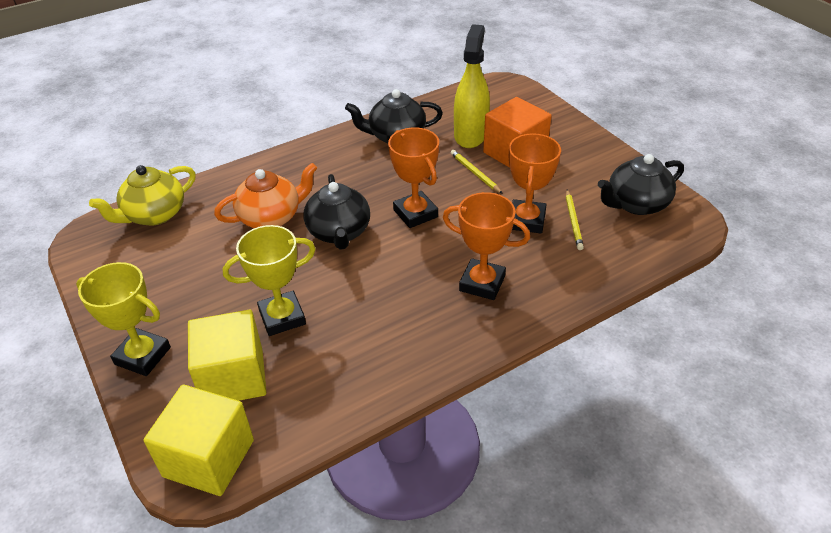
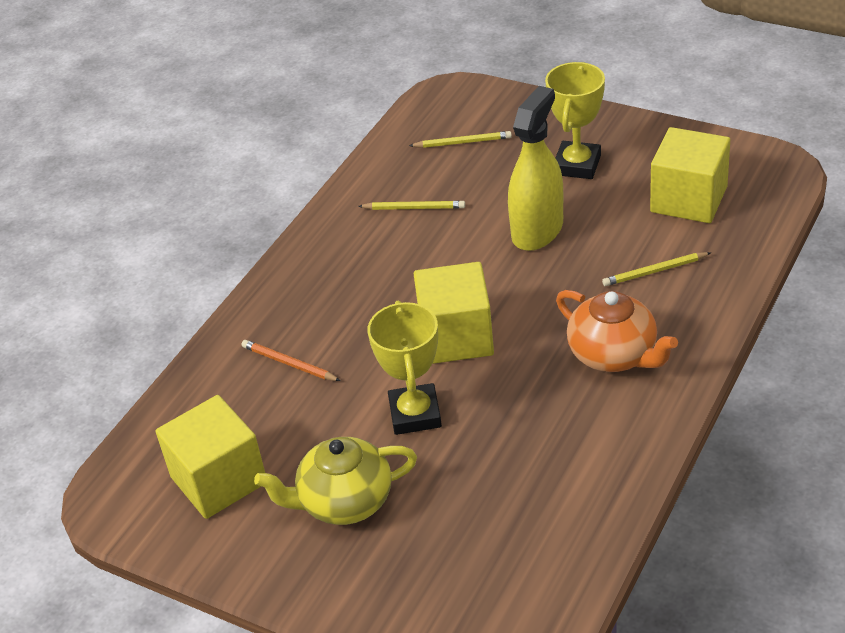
black teapot: [303,174,370,250] [345,89,443,143] [598,154,684,215] = 3 -> none = 0
orange cube: [483,97,552,168] = 1 -> none = 0
orange pencil: none = 0 -> [242,340,341,381] = 1
orange trophy: [388,128,439,228] [443,192,530,300] [509,133,561,234] = 3 -> none = 0
yellow cube: [144,384,254,496] [188,310,267,401] = 2 -> [156,395,265,519] [414,262,494,364] [650,127,730,223] = 3
yellow pencil: [451,150,503,194] [566,190,584,250] = 2 -> [358,201,465,210] [409,131,512,148] [602,252,711,286] = 3

